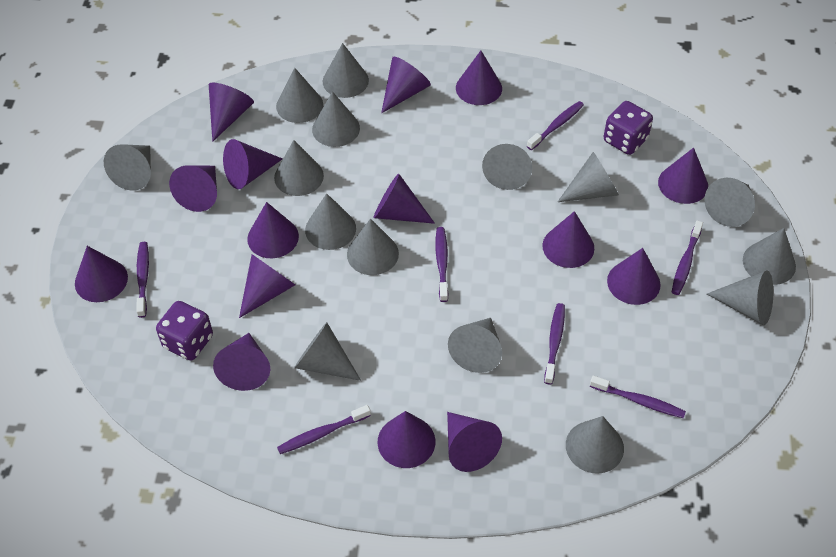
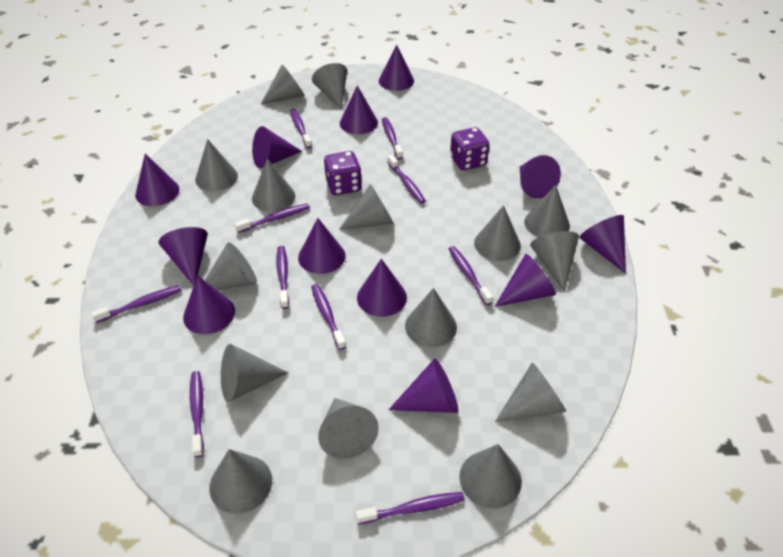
purple cone: [75,246,128,302] [169,165,217,212] [209,83,254,142] [213,333,270,391] [223,139,282,189] [239,254,295,318] [247,202,299,258] [373,173,435,224] [378,411,435,468] [381,57,431,113] [447,412,502,472] [456,51,502,105] [542,211,594,268] [607,248,661,305] [658,148,708,204] = 15 -> [135,154,179,206] [158,227,208,286] [183,276,235,334] [252,126,302,169] [298,218,346,274] [340,85,378,134] [357,259,407,317] [379,44,414,91] [389,358,458,413] [495,254,556,307] [520,155,561,198] [579,215,626,273] = 12
purple toothbrush: [136,242,149,318] [277,405,371,454] [435,227,449,302] [527,101,584,150] [544,303,565,385] [590,376,686,418] [672,221,703,295] = 7 -> [91,285,181,323] [190,371,204,457] [235,203,310,233] [276,246,289,309] [290,109,312,148] [311,284,346,350] [356,492,465,524] [382,117,403,159] [388,155,426,204] [448,246,493,305] = 10

